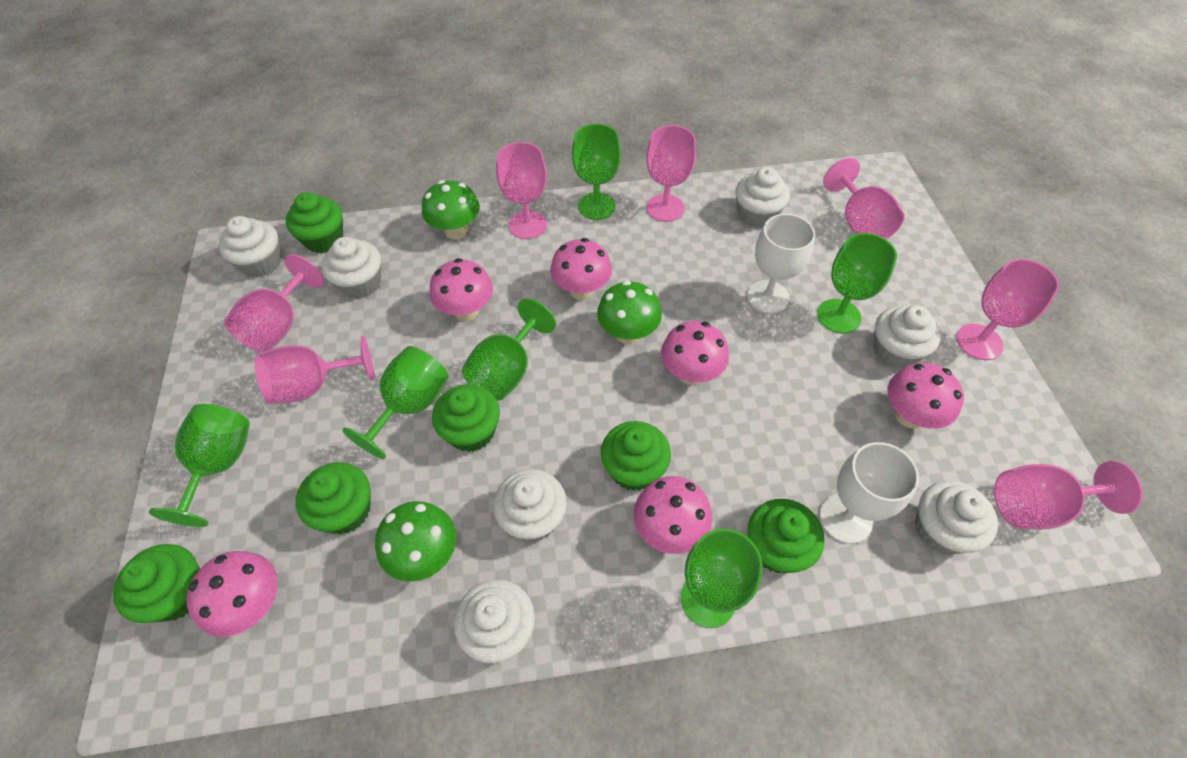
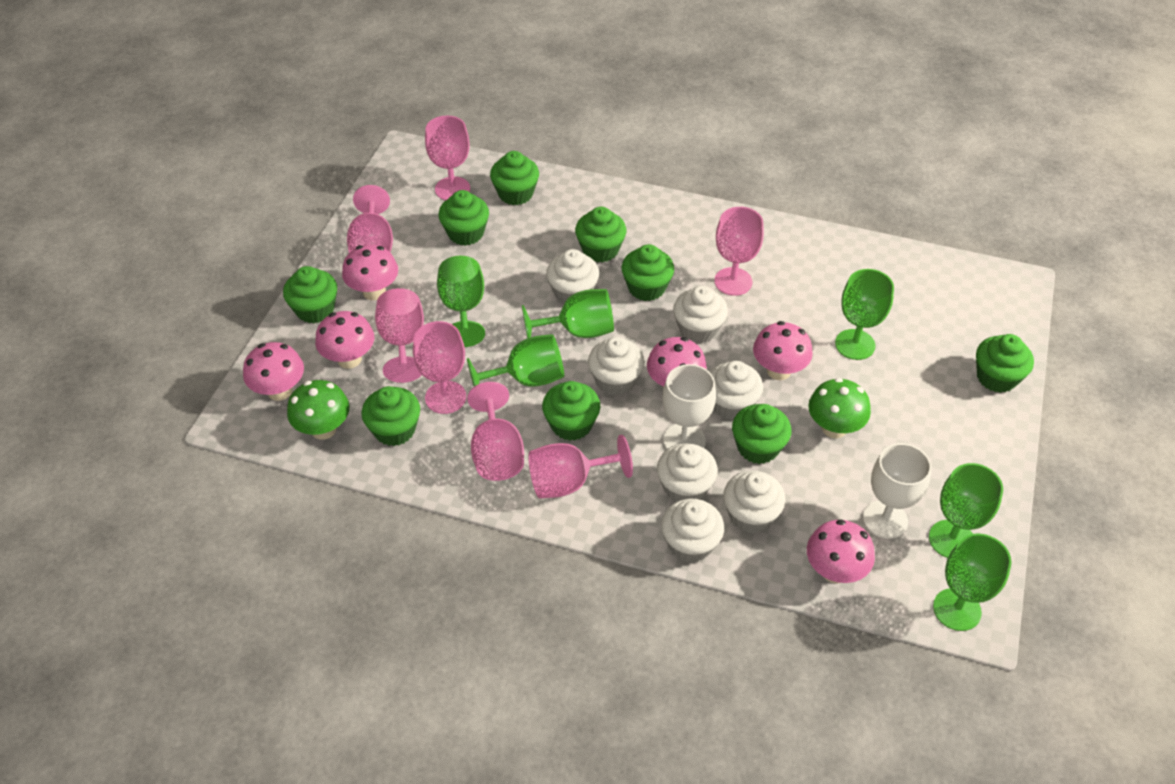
green cupcake: [113,544,200,623] [286,192,343,253] [296,462,370,534] [432,384,500,452] [601,421,671,491] [748,499,824,573] = 6 -> [283,266,337,323] [361,386,420,446] [438,190,489,246] [490,151,539,205] [542,381,600,441] [575,207,626,262] [621,244,674,301] [732,404,791,464] [976,334,1034,393] = 9
green mushroom: [375,501,456,582] [422,180,480,240] [597,281,662,344] = 3 -> [287,380,350,440] [808,378,871,438] = 2

